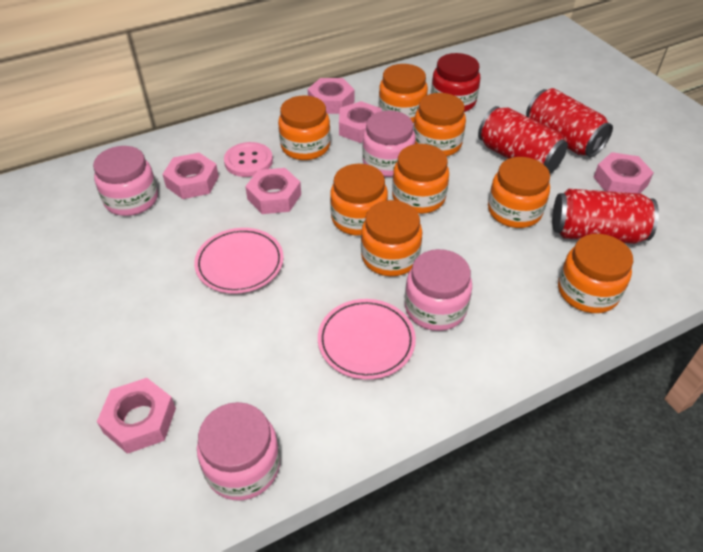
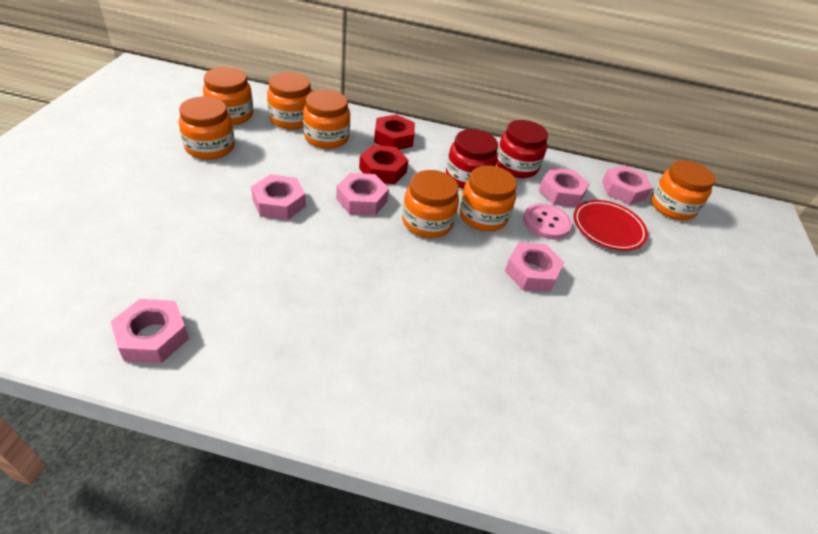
orange jar: [278,95,330,160] [330,164,388,236] [361,200,423,276] [379,64,428,123] [392,144,449,214] [413,93,466,157] [488,157,550,228] [558,234,633,313] = 8 -> [179,96,235,159] [203,67,253,125] [267,72,313,129] [303,90,350,149] [402,170,459,238] [459,165,517,231] [651,160,715,220] = 7
pink jar: [93,146,158,216] [197,402,280,500] [362,111,416,177] [405,249,472,331] = 4 -> none = 0
pink plate: [194,228,284,294] [318,299,416,379] = 2 -> none = 0
red can: [478,106,568,174] [526,88,613,157] [552,189,659,244] = 3 -> none = 0
red jar: [431,53,480,112] = 1 -> [446,129,498,189] [497,120,548,178] = 2
red nut: none = 0 -> [359,145,408,184] [374,115,415,150] = 2
red plate: none = 0 -> [573,200,648,251] = 1

